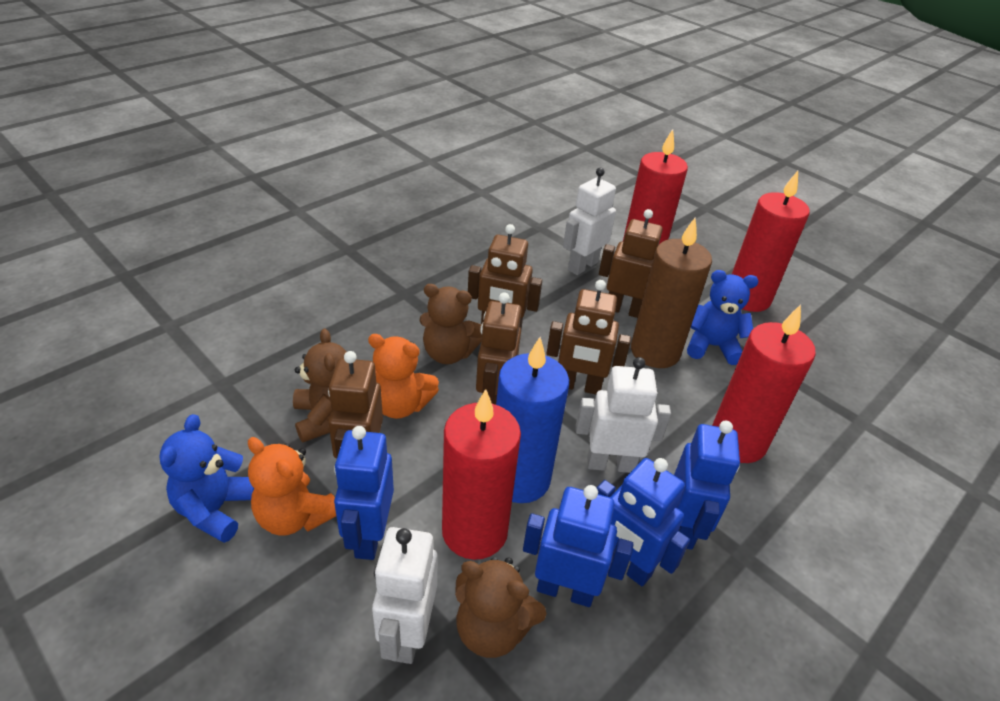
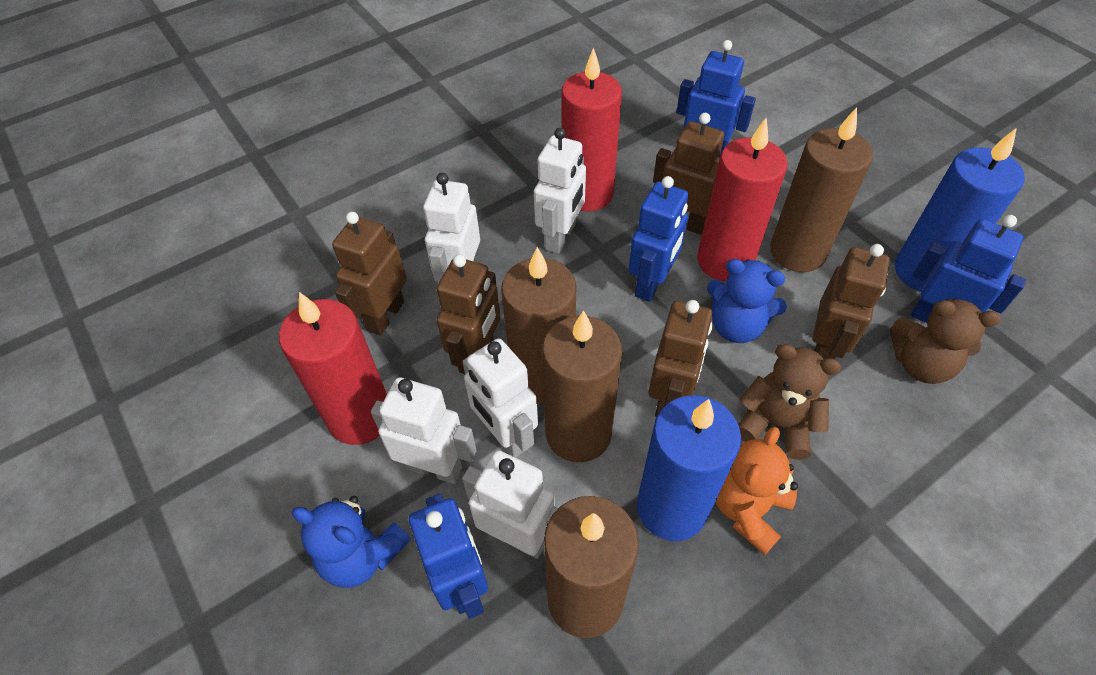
blue candle: [496,337,569,503] = 1 -> [637,395,741,541] [895,128,1025,292] = 2
brown candle: [631,218,712,368] = 1 -> [501,247,577,404] [542,310,622,462] [544,496,639,638] [770,108,873,272] = 4
brown teddy bear: [293,329,346,442] [419,284,482,364] [455,557,546,658] = 3 -> [738,344,841,460] [890,298,1001,384] = 2
orange teddy bear: [248,437,336,536] [368,334,439,419] = 2 -> [715,426,798,555] = 1
red candle: [442,389,521,560] [623,129,688,244] [712,304,816,463] [731,171,810,312] = 4 -> [279,292,387,445] [561,47,622,212] [697,118,787,282] = 3
white robot: [372,527,438,664] [563,168,616,275] [576,357,671,473] = 3 -> [371,377,477,484] [423,173,480,282] [462,338,538,458] [462,450,558,559] [534,128,586,254] = 5

